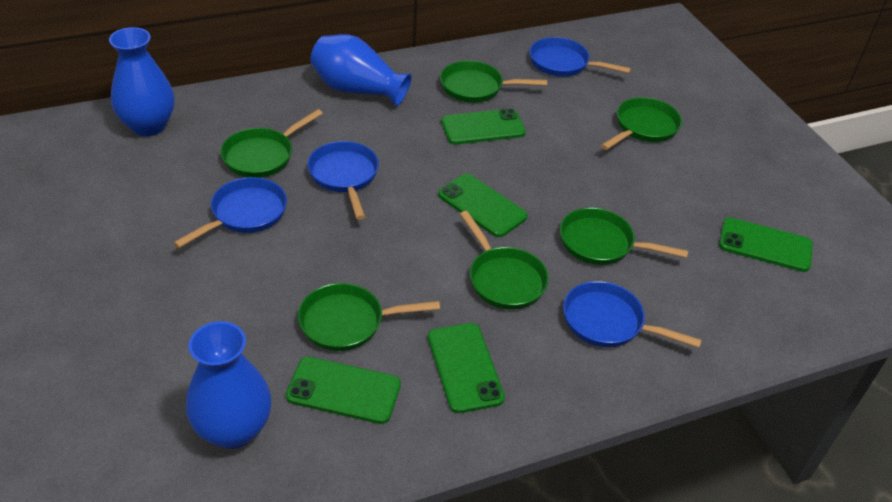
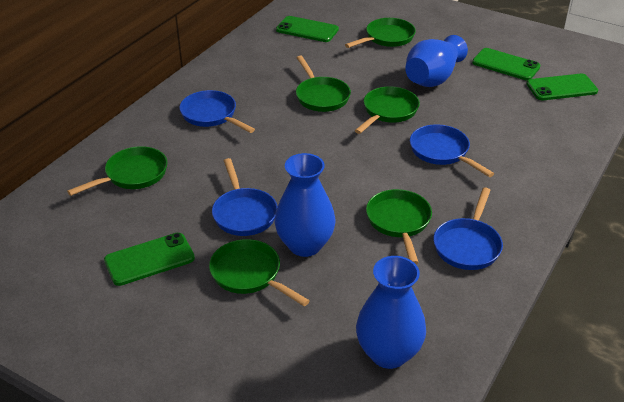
green phone: [286,357,401,424] [428,323,505,413] [438,174,528,237] [441,108,526,144] [719,218,813,272] = 5 -> [104,233,195,286] [276,16,339,42] [472,48,540,80] [527,74,598,100] = 4

